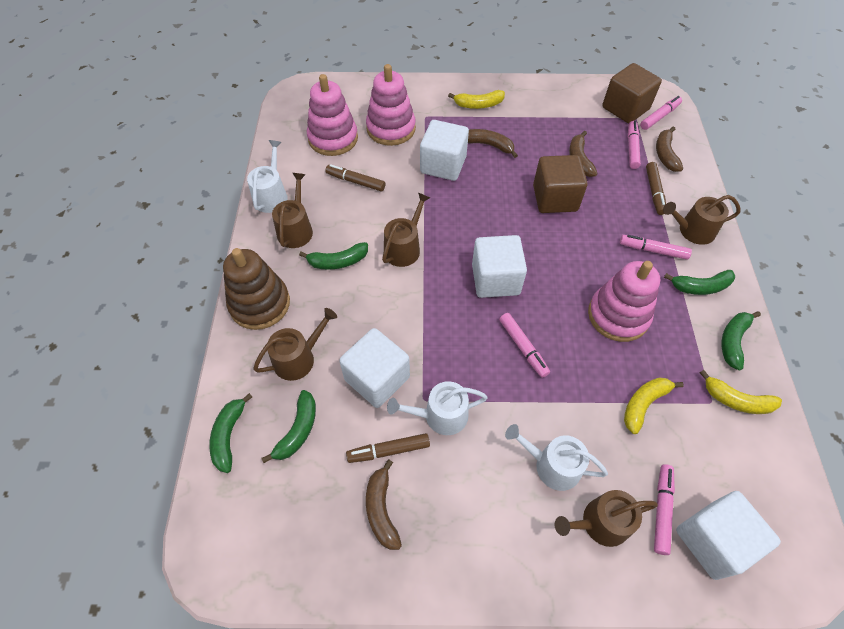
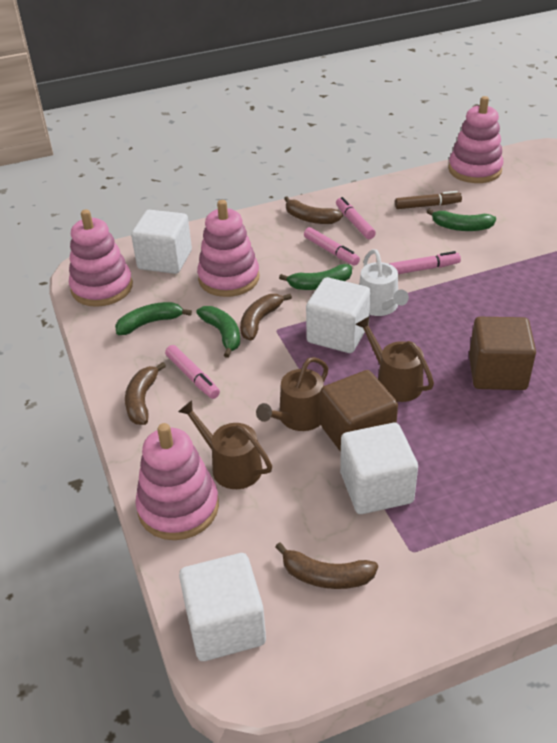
brown marker: [325,164,385,192] [346,433,430,463] [646,162,666,215] = 3 -> [395,191,462,209] = 1
brown stacking toy: [223,248,290,330] = 1 -> none = 0
brown watering can: [253,308,337,381] [272,173,313,248] [382,193,430,267] [555,490,658,547] [663,195,740,245] = 5 -> [178,400,272,489] [256,357,328,431] [355,316,434,402] = 3
green banana: [209,393,252,473] [261,390,316,463] [299,242,368,270] [664,270,736,295] [721,311,761,370] = 5 -> [115,302,192,335] [196,306,240,358] [279,264,352,290] [426,209,496,231] = 4
pink marker: [499,313,550,378] [620,235,692,260] [628,121,641,169] [640,96,682,130] [654,464,675,555] = 5 -> [165,345,220,399] [304,227,360,265] [336,197,376,239] [390,251,461,274] = 4
pink stacking toy: [307,74,358,156] [366,64,416,146] [588,261,660,342] = 3 -> [69,209,133,307] [135,423,219,540] [197,200,259,297] [448,96,503,183] = 4
white watering can: [247,140,288,213] [387,381,488,435] [505,424,608,491] = 3 -> [359,249,409,316] = 1
yellow banana: [448,90,505,109] [624,377,684,434] [700,370,782,414] = 3 -> none = 0

